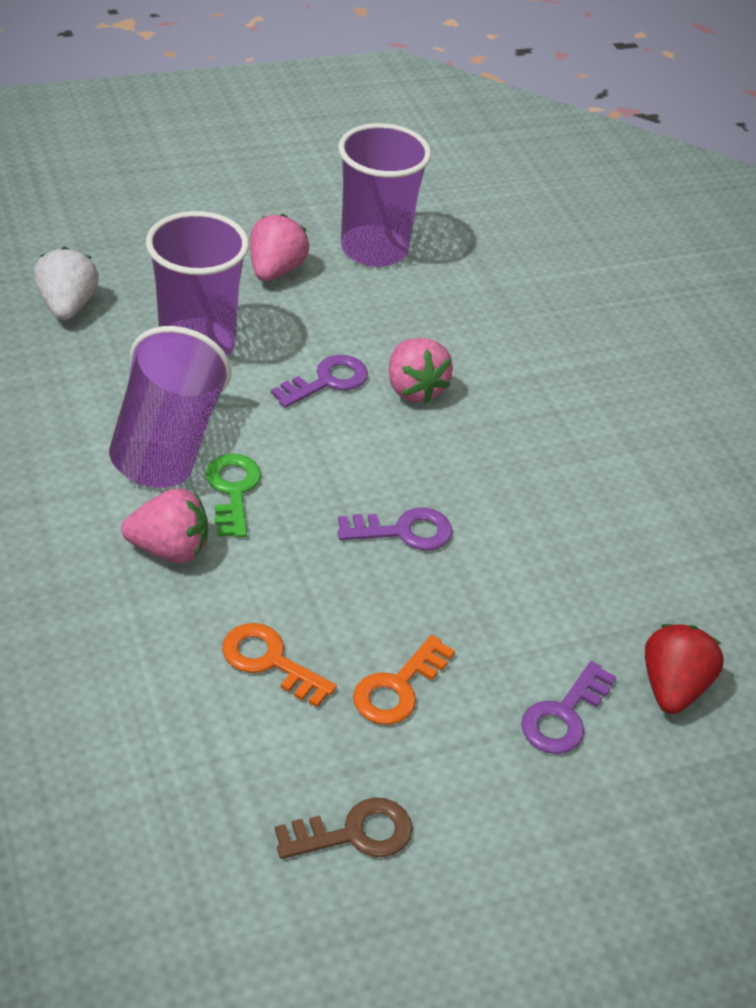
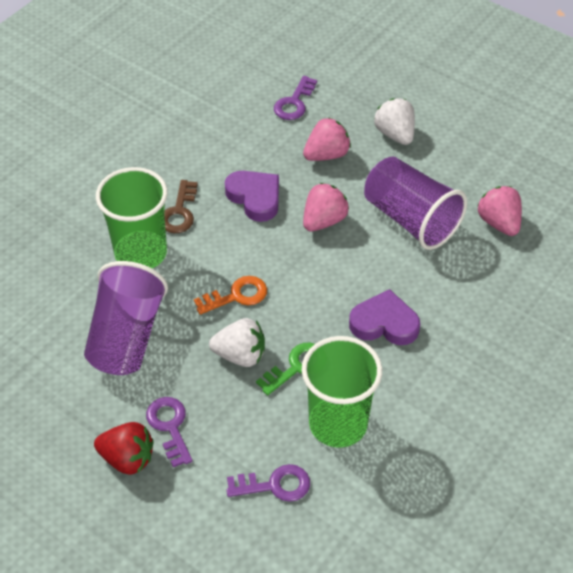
green cup: none = 0 -> [96,167,168,268] [302,336,382,448] = 2
orange key: [222,623,337,707] [353,635,455,725] = 2 -> [194,276,267,315] = 1
purple cup: [109,326,231,488] [146,211,249,357] [338,123,431,267] = 3 -> [84,261,168,375] [364,156,467,250] = 2
purple heart: none = 0 -> [225,171,279,222] [349,289,420,345] = 2
white strawberry: [34,247,99,320] = 1 -> [209,318,265,367] [374,98,415,145] = 2

